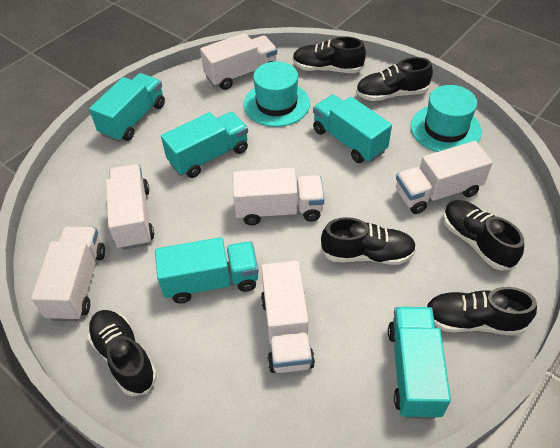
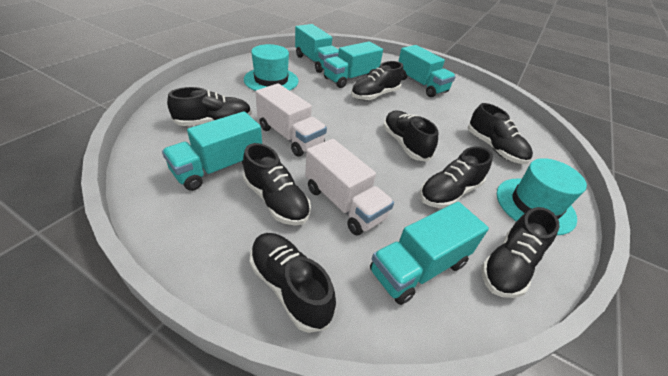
black shoe: [87,310,157,396] [293,37,366,73] [321,217,416,265] [356,57,433,101] [426,287,537,336] [443,200,524,271] = 6 -> [167,87,252,126] [243,143,311,226] [250,233,336,333] [351,61,403,100] [383,111,438,162] [420,147,493,208] [468,103,533,164] [481,207,560,298] = 8
white truck: [31,227,105,321] [106,164,154,250] [200,33,277,90] [233,168,324,225] [261,261,315,373] [396,141,493,214] = 6 -> [255,83,327,157] [305,139,394,236] = 2

